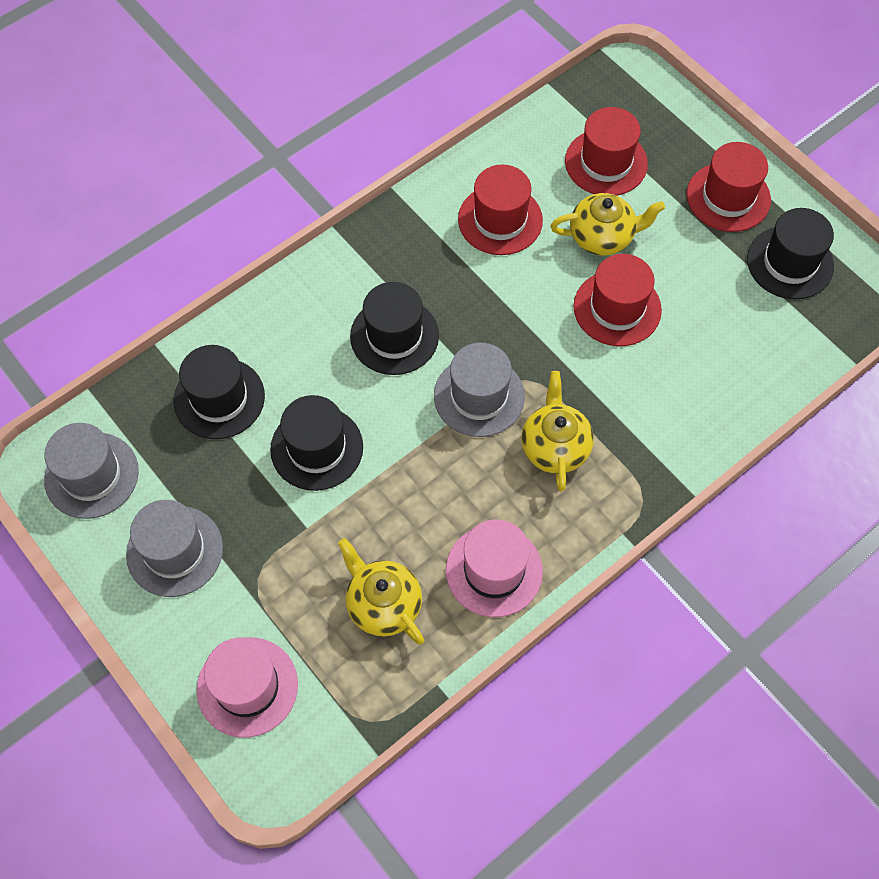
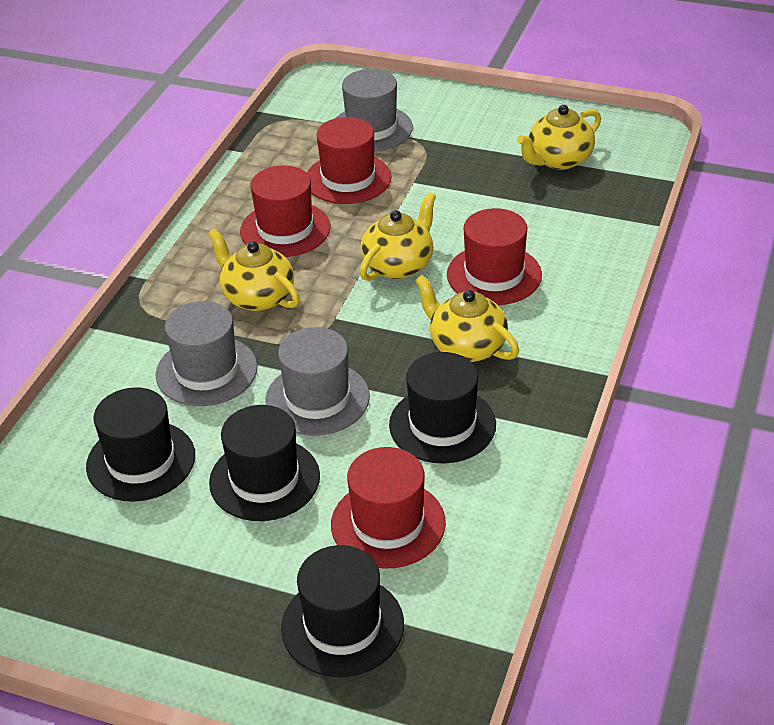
pink hat: [197,637,298,738] [446,519,543,617] = 2 -> none = 0
yellow teapot: [338,538,425,645] [521,371,594,492] [550,193,665,256] = 3 -> [208,228,300,311] [360,192,436,281] [415,275,519,362] [517,105,601,170] = 4

